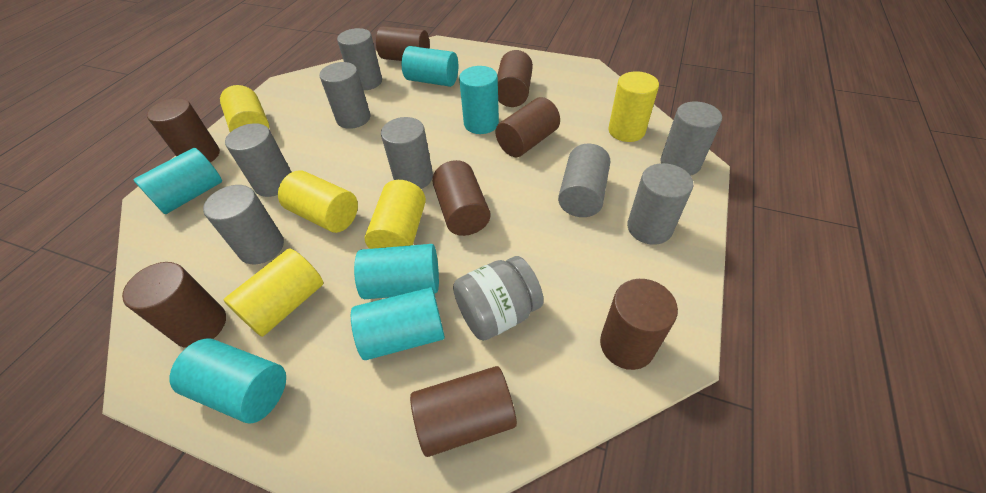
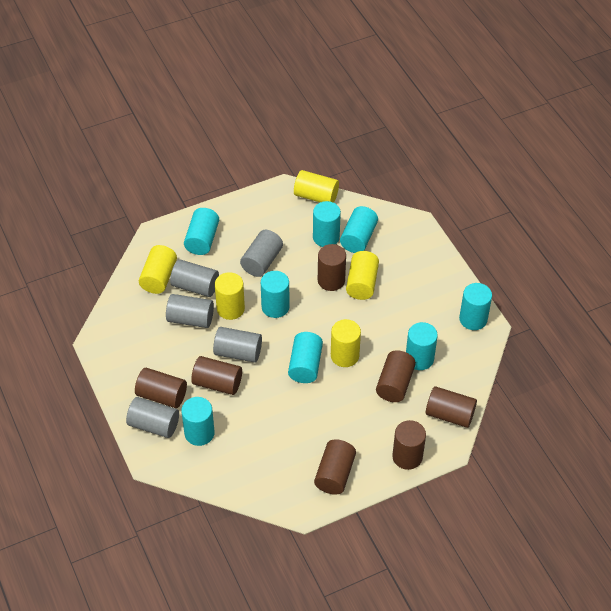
brown cylinder: [122,262,226,348] [147,98,220,163] [376,26,430,61] [410,366,517,457] [432,160,491,236] [495,97,560,157] [498,50,533,107] [600,279,678,370] = 8 -> [135,368,187,408] [191,356,242,395] [314,439,356,495] [318,244,346,291] [376,350,416,402] [392,420,426,470] [426,386,477,428] = 7
grey cylinder: [203,185,284,264] [225,123,292,197] [319,62,370,129] [337,28,382,90] [381,117,433,189] [558,144,610,217] [627,163,693,245] [661,101,722,176] = 8 -> [126,397,179,438] [166,294,214,328] [170,260,219,297] [213,327,262,363] [240,230,283,277] = 5
grey jar: [453,256,544,341] = 1 -> none = 0
turquoise cylinder: [133,148,222,214] [170,338,286,423] [351,287,445,360] [354,244,439,299] [402,46,458,87] [459,66,499,134] = 6 -> [181,397,215,446] [184,208,219,255] [261,271,290,318] [288,332,323,383] [313,201,341,247] [340,206,378,253] [406,322,438,370] [459,283,492,330] = 8

